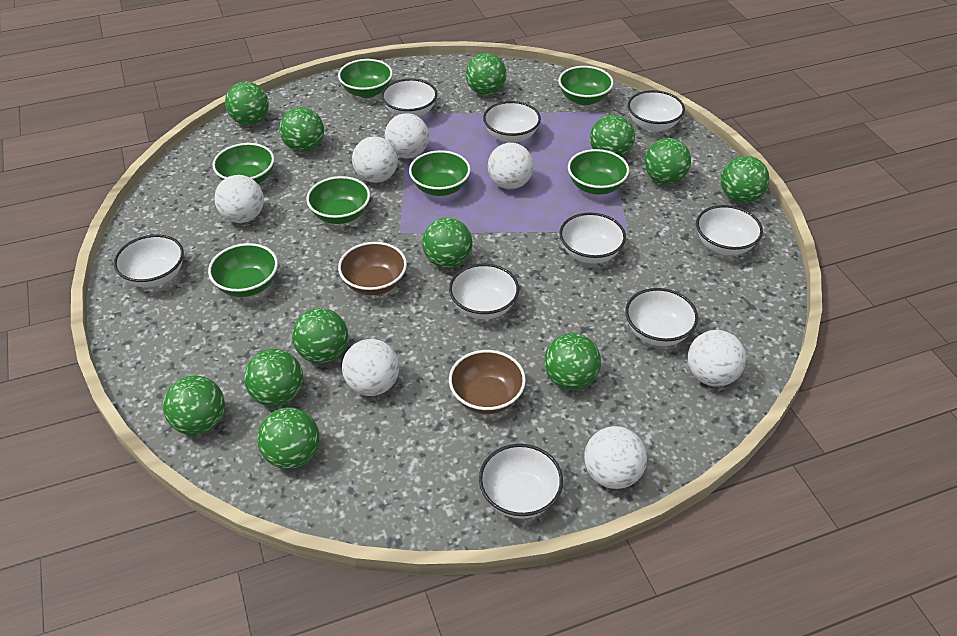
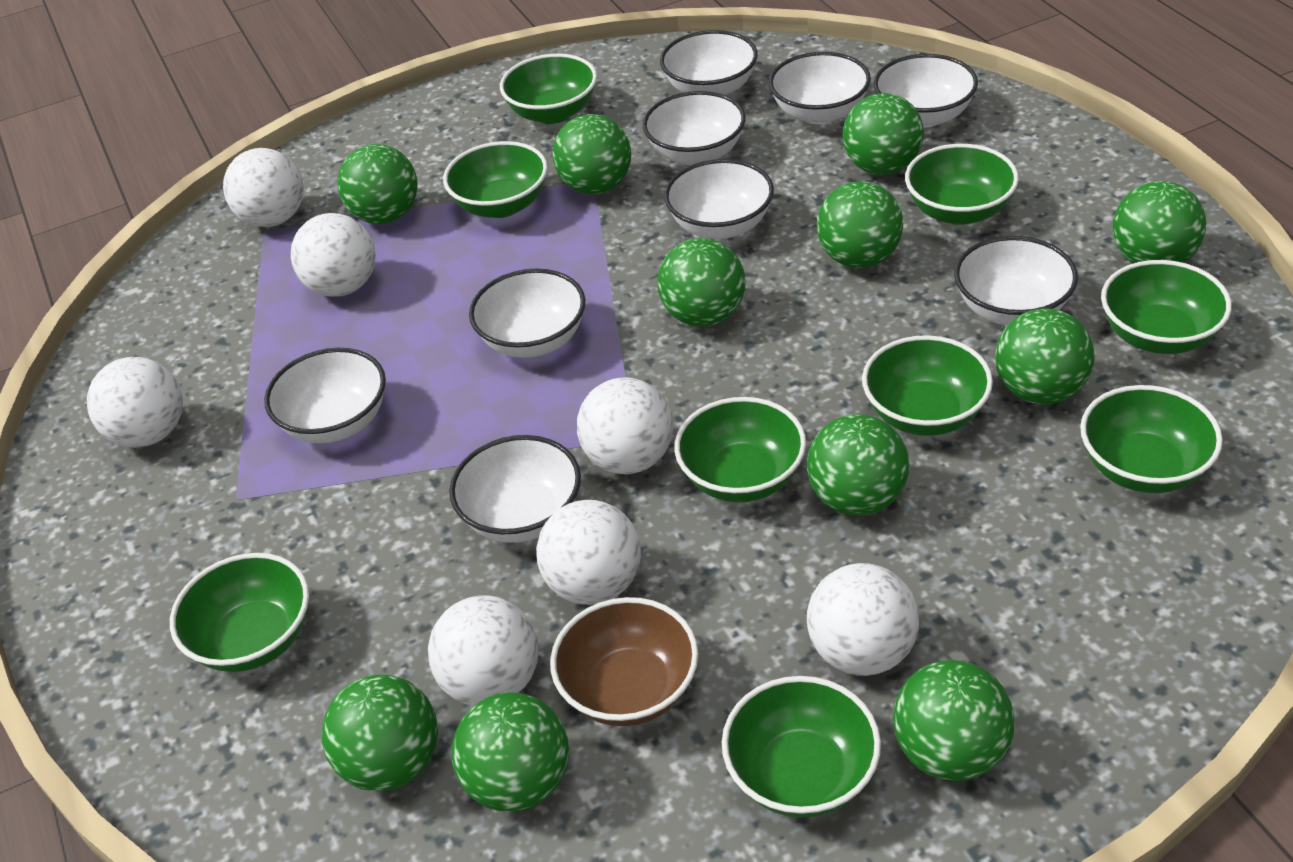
brown bowl: [338,242,407,295] [449,350,526,414] = 2 -> [550,597,698,726] = 1
green ball: [163,375,225,435] [225,81,269,125] [244,349,303,407] [257,407,320,469] [280,107,324,152] [292,308,348,363] [422,218,472,268] [466,53,507,95] [544,333,601,390] [590,115,635,157] [645,138,691,184] [721,156,769,203] = 12 -> [321,674,438,791] [337,144,418,224] [452,692,569,812] [553,114,631,194] [657,238,746,327] [807,414,909,516] [817,181,903,268] [843,93,924,175] [893,660,1014,781] [995,308,1095,404] [1113,181,1206,263] = 11
green bowl: [208,243,278,297] [212,143,274,184] [306,176,370,224] [338,59,393,98] [409,150,471,196] [558,66,614,106] [568,149,629,195] = 7 -> [170,553,309,672] [443,141,548,218] [500,54,597,124] [674,397,806,502] [722,676,881,818] [862,335,993,436] [905,144,1019,225] [1080,385,1223,493] [1101,260,1232,354] = 9

